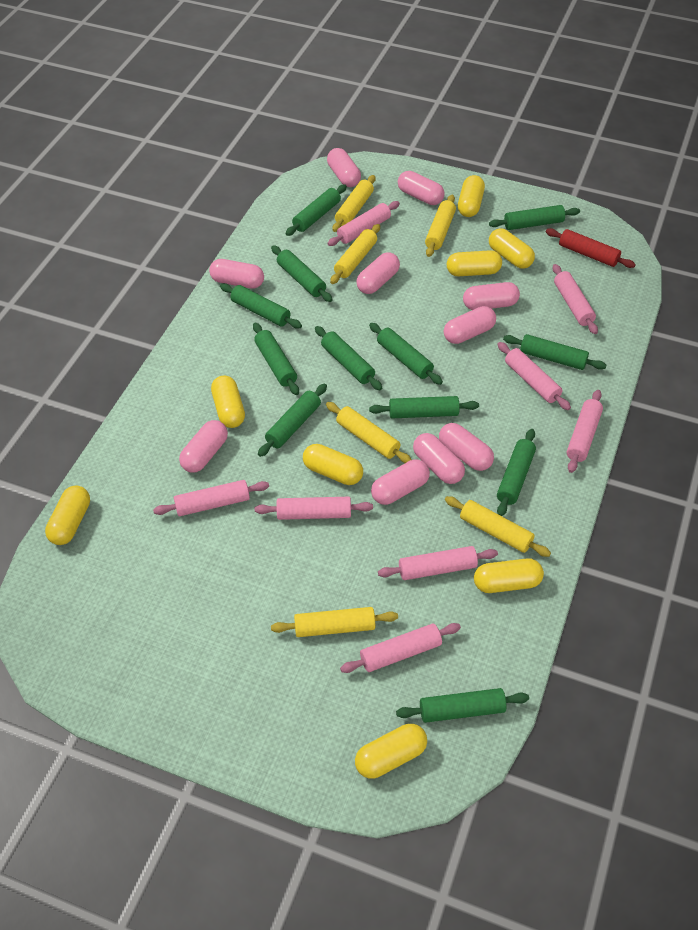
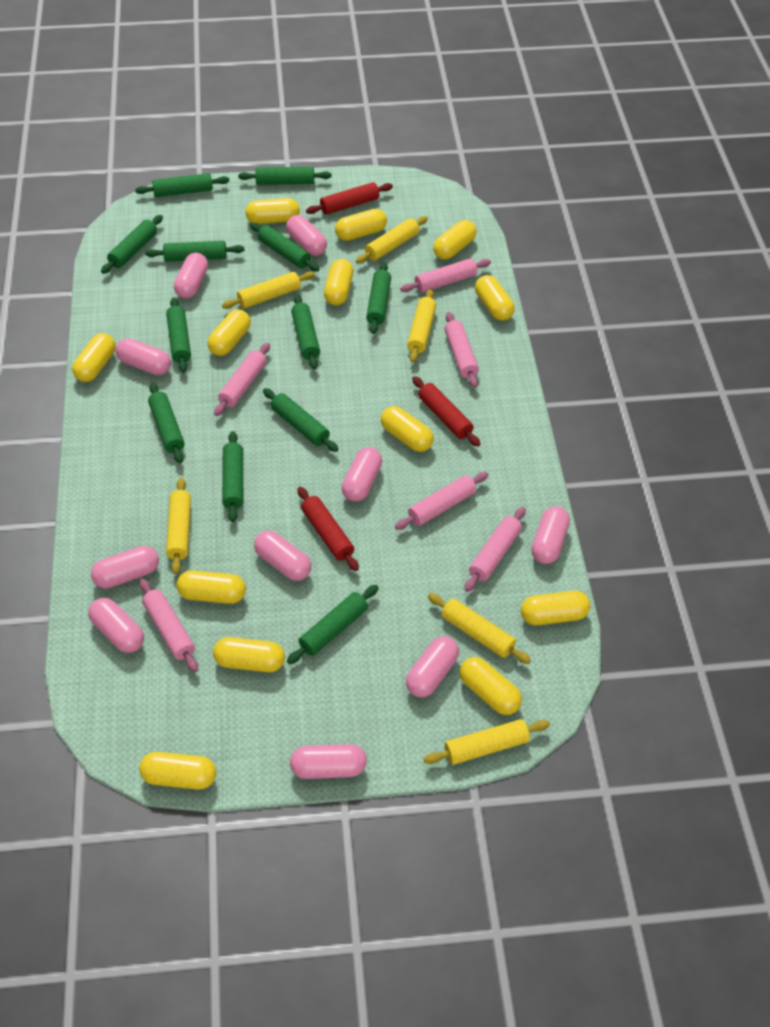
pink rolling pin: [153,480,269,516] [255,497,373,520] [327,201,400,246] [340,623,461,673] [378,546,498,580] [497,342,571,410] [553,264,598,334] [567,390,603,473] = 8 -> [139,579,198,672] [214,343,270,416] [395,472,488,530] [400,258,491,293] [445,312,479,388] [465,507,526,592] = 6
red rolling pin: [546,228,636,268] = 1 -> [298,487,359,571] [306,182,393,215] [412,376,480,447] = 3
yellow capsule: [45,485,90,545] [211,376,245,428] [303,444,363,485] [355,724,427,779] [447,250,502,276] [458,175,485,217] [474,558,544,593] [489,229,535,269] = 8 -> [72,333,116,382] [139,752,216,790] [177,570,246,604] [207,309,251,356] [213,637,285,672] [246,198,300,224] [324,259,353,306] [335,209,387,241] [381,406,434,452] [433,220,477,260] [460,657,522,715] [475,275,515,321] [521,591,590,625] = 13

